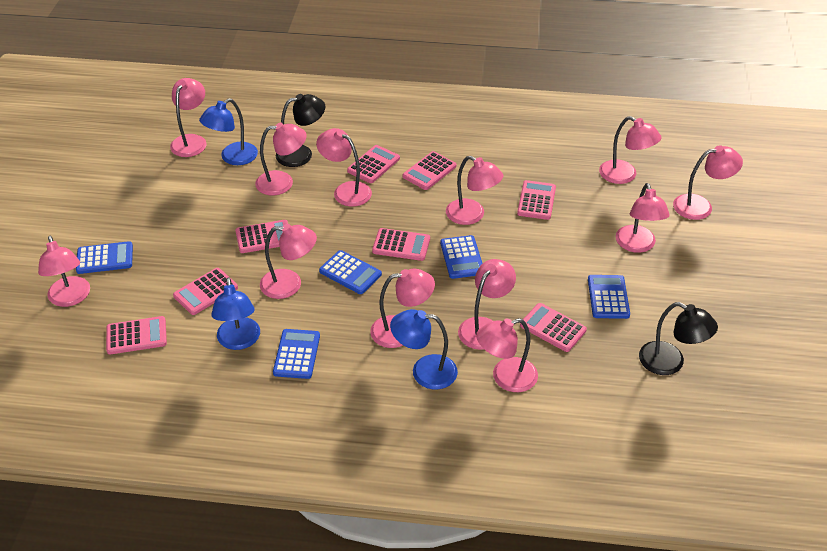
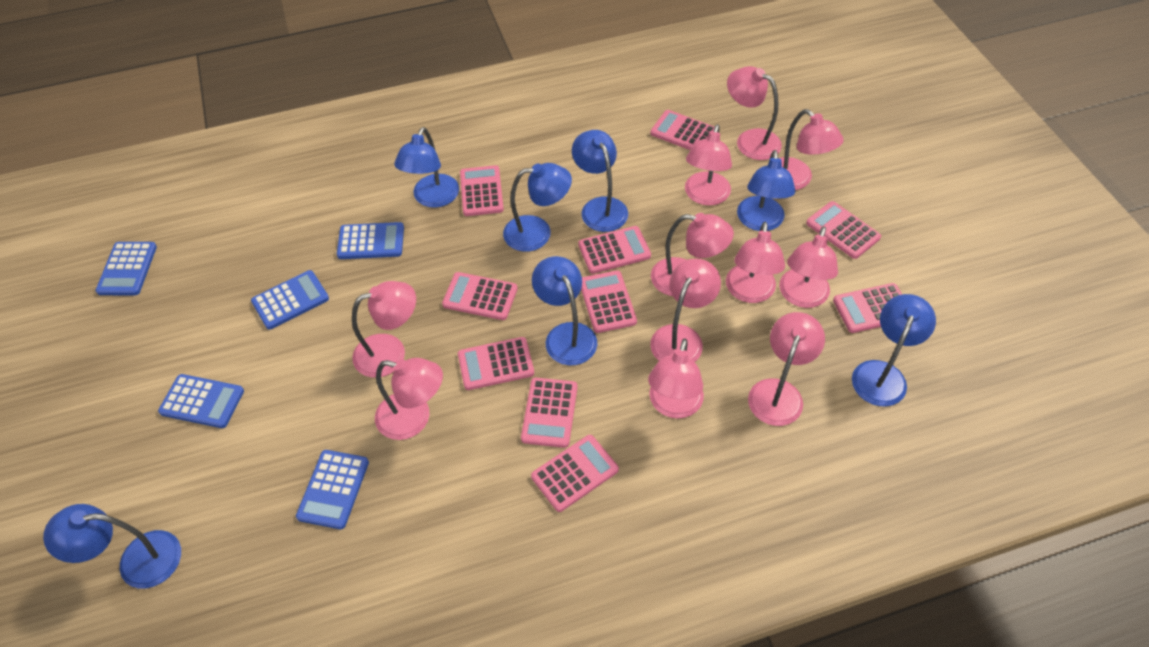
black lamp: [276,94,325,167] [639,302,718,375] = 2 -> none = 0
blue lamp: [199,98,258,165] [211,277,260,350] [390,309,458,390] = 3 -> [43,504,181,588] [394,127,459,208] [503,163,572,252] [532,256,597,366] [572,130,628,232] [737,150,795,231] [852,294,936,407] = 7
pink calculator: [106,316,167,355] [173,268,238,315] [235,220,288,253] [347,145,400,183] [372,228,430,261] [403,151,456,190] [517,180,556,220] [520,303,587,352] = 8 -> [442,272,518,320] [458,337,534,390] [460,165,504,216] [521,378,578,448] [531,435,619,512] [578,226,651,274] [581,270,637,333] [650,110,714,150] [806,201,881,259] [833,283,902,333] = 10
pink lamp: [38,235,90,307] [170,78,206,157] [255,122,307,195] [260,224,317,299] [316,128,372,207] [370,269,435,348] [446,156,503,225] [458,259,516,350] [476,318,538,392] [599,116,661,184] [616,183,670,253] [673,145,743,220] = 12 -> [352,281,416,378] [375,358,443,440] [648,339,704,418] [650,258,721,362] [651,213,734,296] [685,124,732,205] [726,222,785,303] [727,66,782,160] [748,312,825,426] [779,109,844,190] [779,227,838,308] = 11

